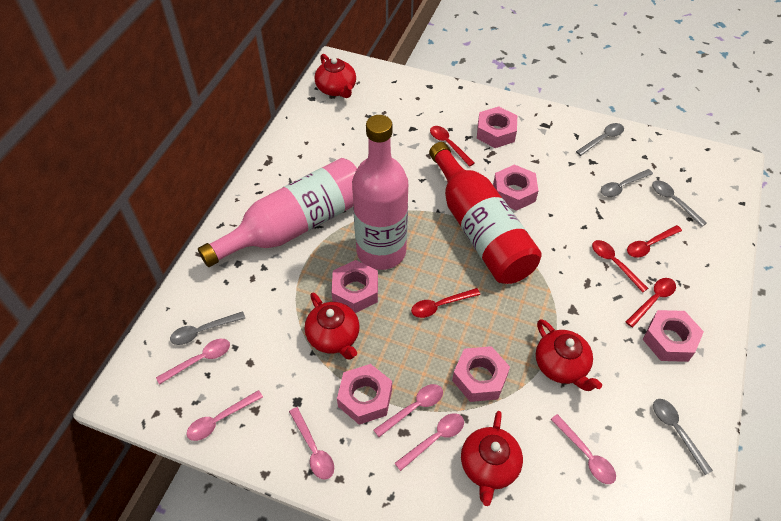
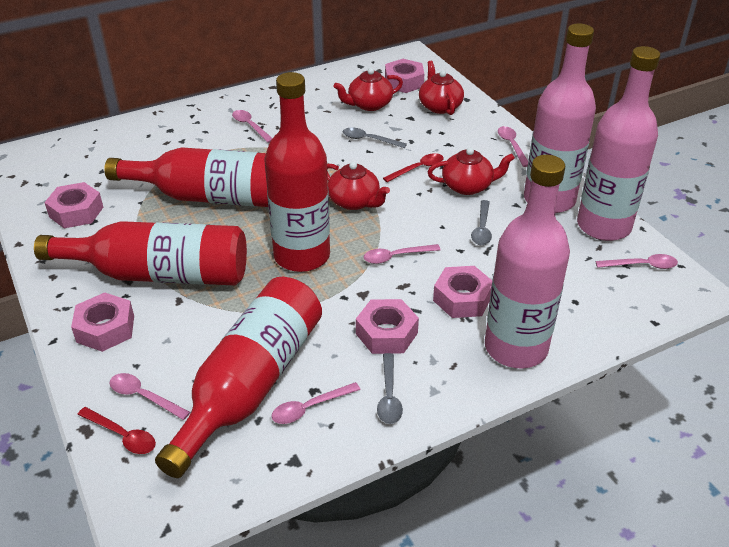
grey spoon: [170,311,245,345] [576,123,624,156] [601,169,653,197] [652,180,707,226] [653,399,713,475] = 5 -> [343,128,407,148] [377,353,403,424] [471,200,492,245] = 3
pink bottle: [198,158,357,267] [352,115,408,270] = 2 -> [485,155,570,369] [524,23,596,213] [577,46,660,241] = 3
pink nut: [331,260,378,313] [337,364,392,425] [452,346,510,402] [477,107,517,148] [493,165,539,211] [643,310,704,362] = 6 -> [44,182,103,228] [71,292,134,352] [356,299,419,354] [385,59,424,93] [433,266,492,318] = 5
red bottle: [429,142,542,284] = 1 -> [34,221,247,285] [104,147,268,207] [155,277,322,478] [265,72,330,272] = 4
red spoon: [411,288,480,318] [430,126,475,167] [592,240,648,292] [626,278,676,327] [627,225,682,258] = 5 -> [77,407,156,454] [383,153,444,182] = 2

